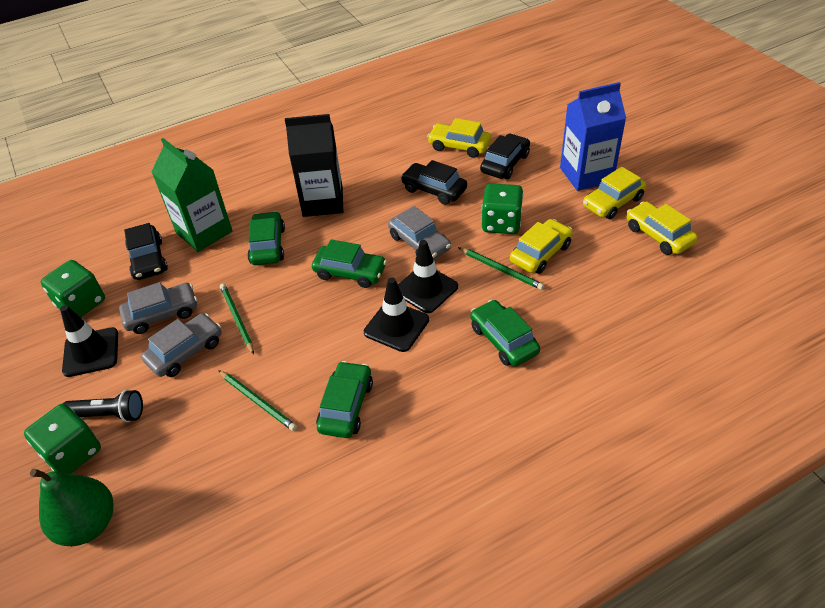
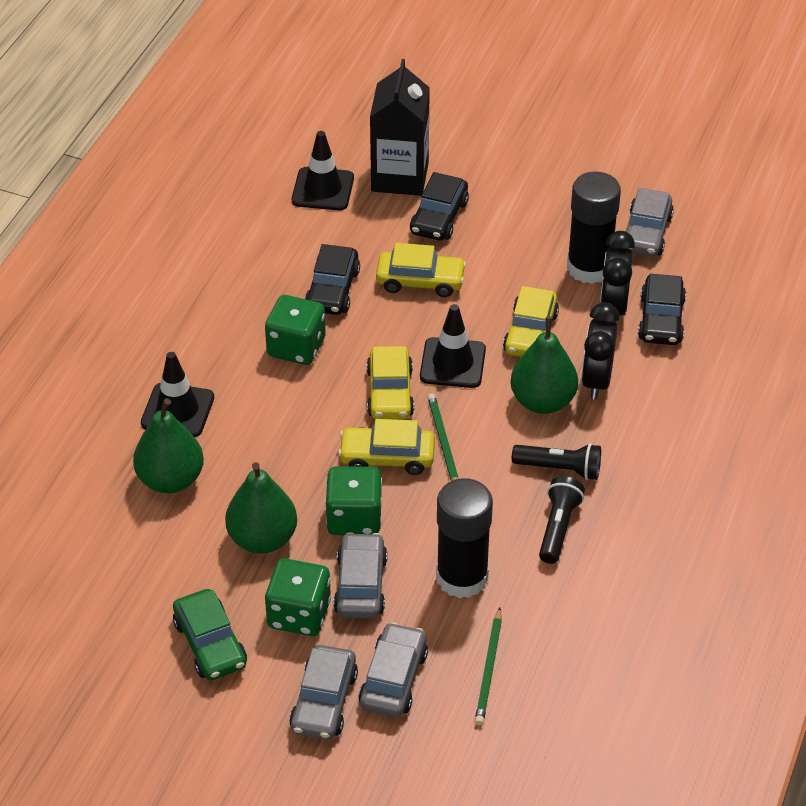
black clock: none = 0 -> [581,302,620,400] [600,231,635,322] = 2
black flashlight: [63,390,143,422] = 1 -> [512,443,601,480] [539,476,585,564] = 2
black glue stick: none = 0 -> [436,478,493,598] [567,172,621,284] = 2
blue carton: [560,82,626,191] = 1 -> none = 0
green car: [247,211,285,265] [312,239,387,288] [316,361,373,438] [470,300,540,366] = 4 -> [173,589,247,680] = 1
green carton: [151,138,232,252] = 1 -> none = 0
green pear: [30,468,113,546] = 1 -> [133,398,204,493] [225,462,297,553] [510,316,578,414] = 3
green pencil: [218,370,297,431] [220,284,254,354] [458,247,544,290] = 3 -> [428,394,459,481] [475,608,502,725] = 2
grey car: [119,282,197,334] [141,313,221,377] [388,206,451,259] = 3 -> [289,645,358,740] [333,532,388,619] [358,622,428,718] [625,188,674,257] = 4

